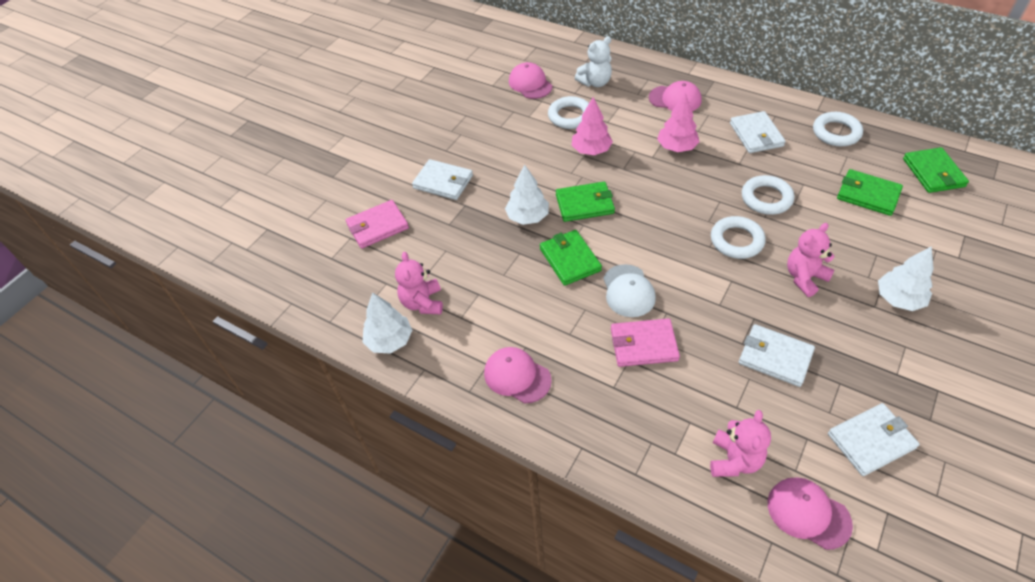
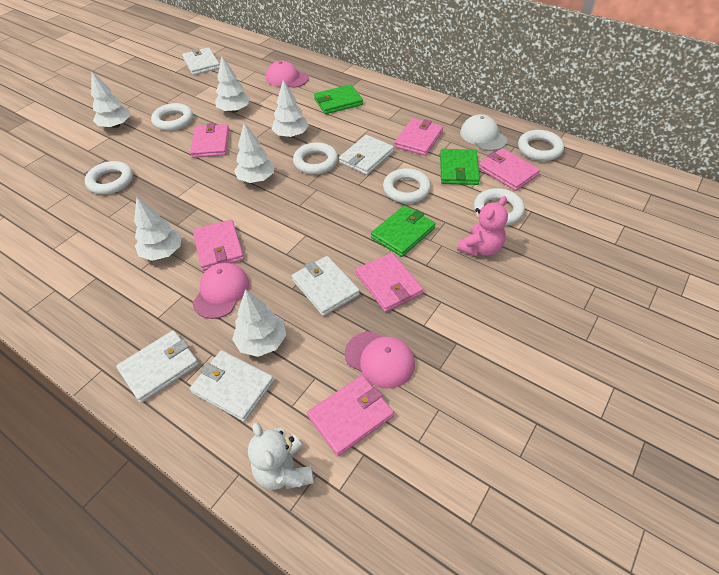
green wallet: [540,230,602,286] [556,182,615,222] [837,169,903,216] [903,147,969,193] = 4 -> [314,84,363,114] [371,205,435,257] [440,149,480,185] = 3
pink cap: [484,347,552,404] [509,62,552,99] [649,81,701,111] [768,478,853,550] = 4 -> [193,263,249,319] [266,61,309,88] [345,331,415,389] = 3
pink teddy bear: [395,252,443,314] [710,410,771,477] [787,223,835,297] = 3 -> [457,196,508,256] = 1
pink tree: [572,97,613,155] [657,93,699,152] = 2 -> none = 0
pink wallet: [346,200,409,249] [611,318,680,367] = 2 -> [190,123,229,158] [193,220,244,271] [307,375,394,456] [356,253,423,312] [394,118,443,156] [479,148,540,191] = 6
white ring: [548,96,589,129] [711,216,766,259] [742,175,794,215] [813,112,863,146] = 4 -> [85,161,133,194] [151,103,193,131] [293,142,338,174] [383,168,431,203] [474,188,525,226] [518,130,564,161] = 6
white tree: [363,292,412,354] [505,164,549,225] [878,246,934,311] = 3 -> [91,72,130,128] [134,197,182,261] [215,56,250,113] [232,289,286,357] [234,123,274,183] [271,80,309,138] = 6
white wallet: [412,159,473,200] [730,111,786,153] [739,324,815,387] [828,403,920,476] = 4 -> [116,330,199,403] [182,47,220,75] [190,350,274,422] [292,256,360,316] [339,135,394,175] = 5

